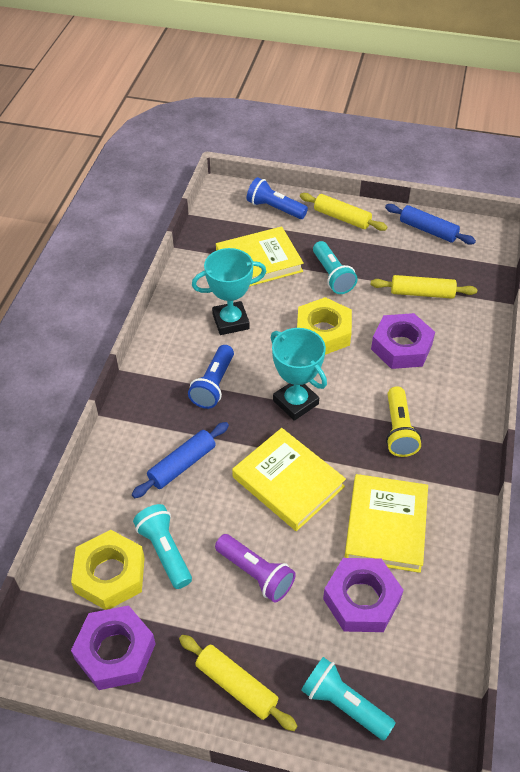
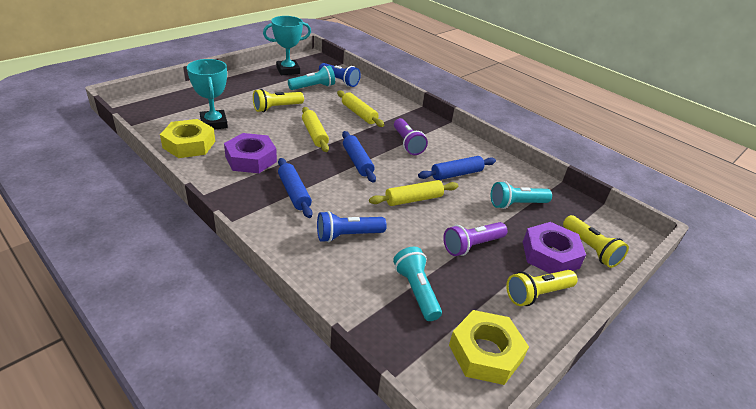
blue rolling pin: [132,422,229,498] [385,204,476,245] = 2 -> [278,158,313,218] [342,131,376,183] [418,156,496,180] = 3
purple flashlight: [215,534,296,603] = 1 -> [394,118,428,155] [443,222,508,256] = 2
purple nut: [71,605,156,690] [323,558,403,632] [371,313,435,369] = 3 -> [224,133,277,173] [523,222,586,274] = 2
yellow book: [216,226,304,286] [232,428,346,531] [344,474,428,573] = 3 -> none = 0
yellow flashlight: [386,386,422,457] = 1 -> [253,89,304,112] [506,270,578,306] [563,215,629,268] = 3

